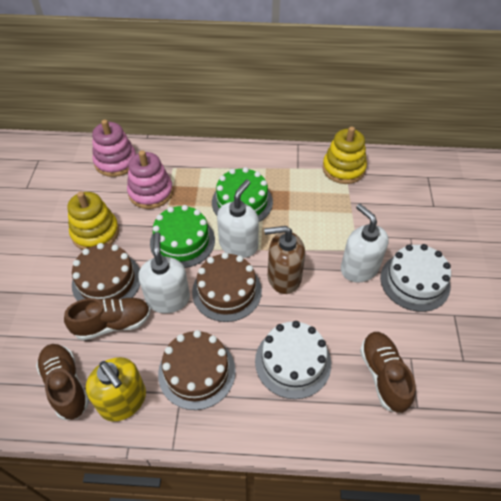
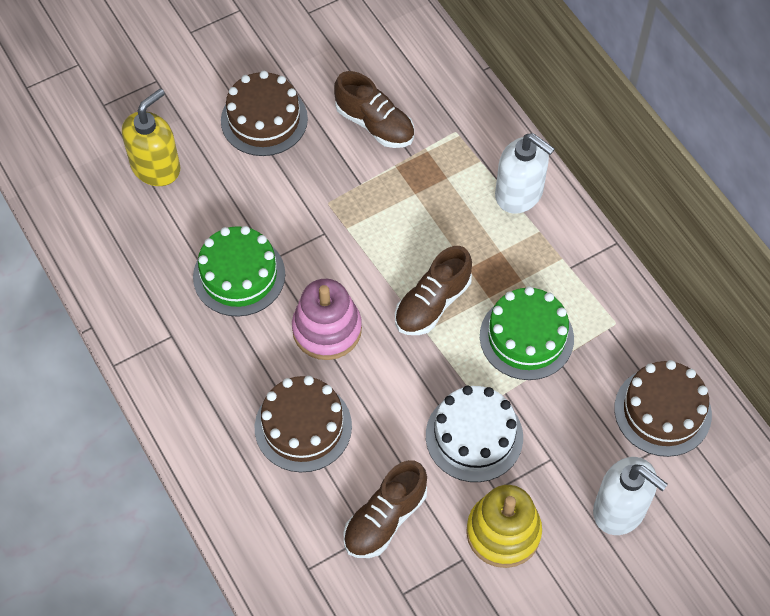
brown soap dispenser: [264,226,305,294] = 1 -> none = 0
pink stacking toy: [92,119,136,177] [127,150,173,209] = 2 -> [292,279,362,360] = 1
white cake: [255,321,331,399] [380,244,451,312] = 2 -> [426,386,523,482] = 1
white soap dispenser: [138,232,190,313] [217,180,259,258] [341,204,389,283] = 3 -> [495,133,555,214] [593,457,668,535] = 2
yellow stacking toy: [67,192,119,250] [322,126,367,184] = 2 -> [466,485,542,568] = 1

